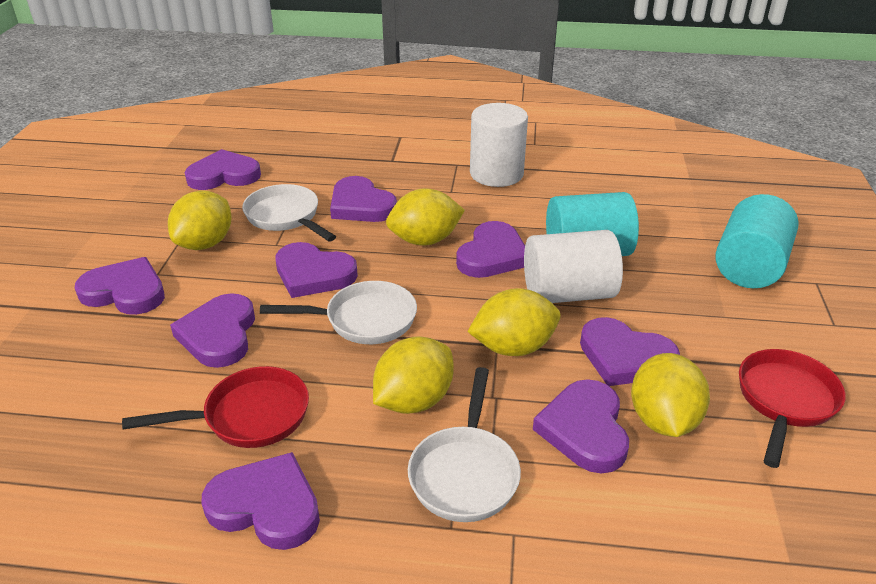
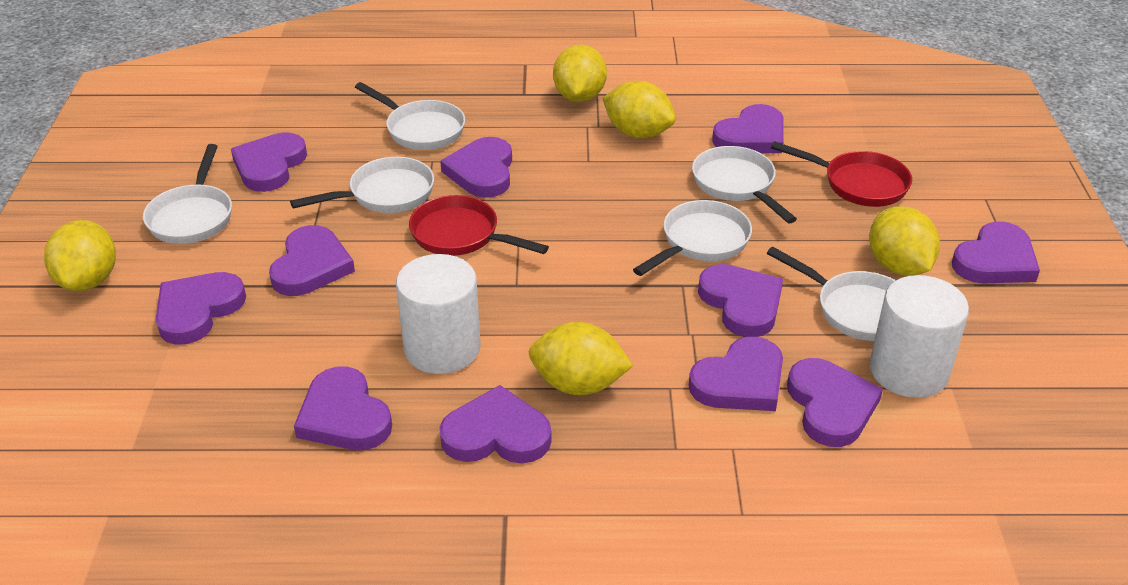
purple heart: [75,257,165,315] [170,293,255,368] [185,149,261,190] [202,452,320,550] [275,242,358,298] [330,176,397,222] [456,221,525,278] [533,379,629,473] [580,317,680,386] = 9 -> [156,272,246,345] [231,132,307,192] [269,225,355,296] [294,367,392,450] [440,137,512,198] [440,385,552,463] [689,337,783,411] [698,264,783,337] [712,104,784,153] [787,358,883,447] [952,221,1040,283] = 11
turquoise cylinder: [546,192,639,256] [716,194,798,288] = 2 -> none = 0
white pan: [242,184,336,242] [260,281,417,344] [408,367,521,522] = 3 -> [143,144,232,244] [290,157,434,213] [355,82,465,150] [633,200,752,276] [692,146,797,223] [767,247,896,341] = 6

